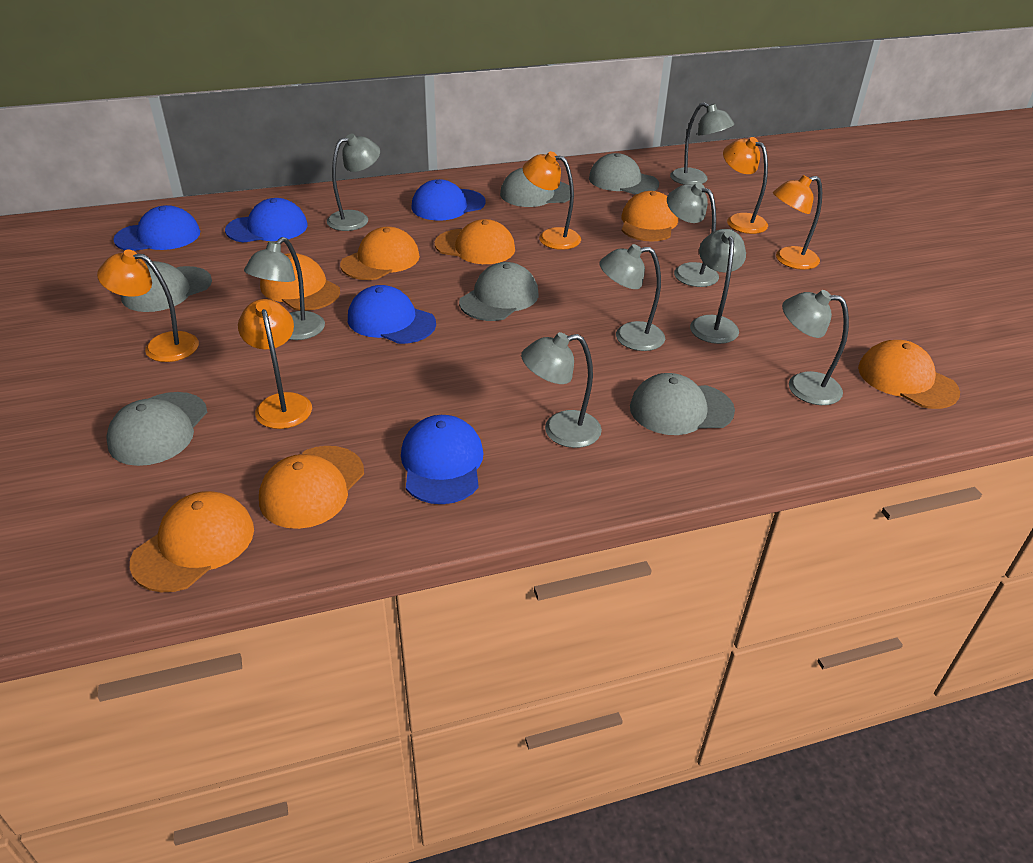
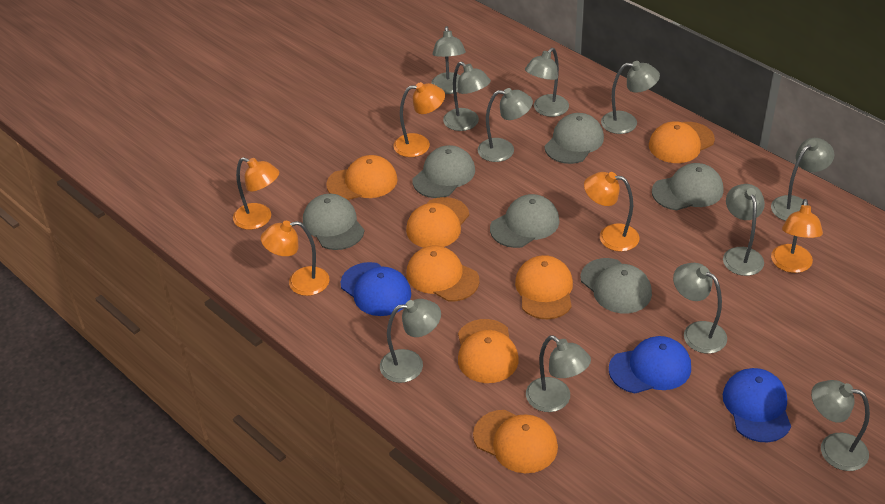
blue cap: [113,205,200,251] [225,198,308,243] [348,285,436,344] [401,415,484,504] [412,179,486,221] = 5 -> [341,262,411,316] [609,336,691,393] [723,368,791,442] = 3
grey lamp: [244,237,325,340] [327,134,380,231] [521,332,602,448] [599,244,665,351] [667,182,719,287] [670,102,734,185] [690,229,746,344] [782,290,849,405] = 8 -> [380,299,441,383] [431,26,466,94] [443,62,491,131] [478,88,533,162] [525,48,569,117] [526,335,591,412] [601,61,660,134] [673,263,727,354] [723,184,765,276] [771,138,834,221] [811,380,870,471] = 11

